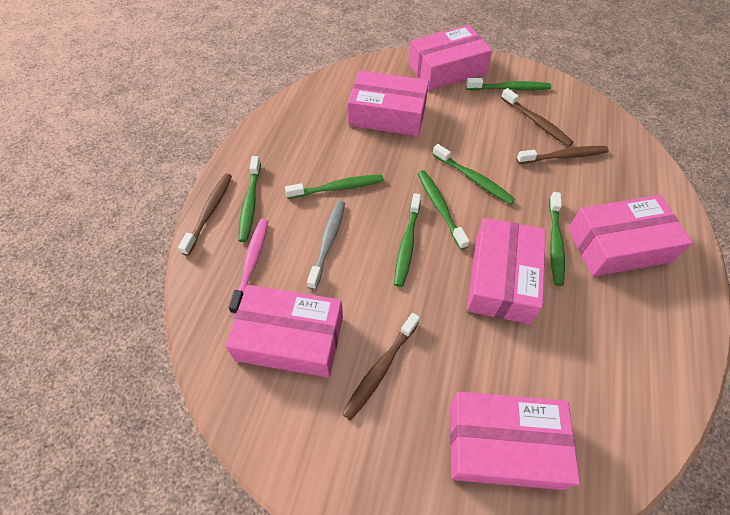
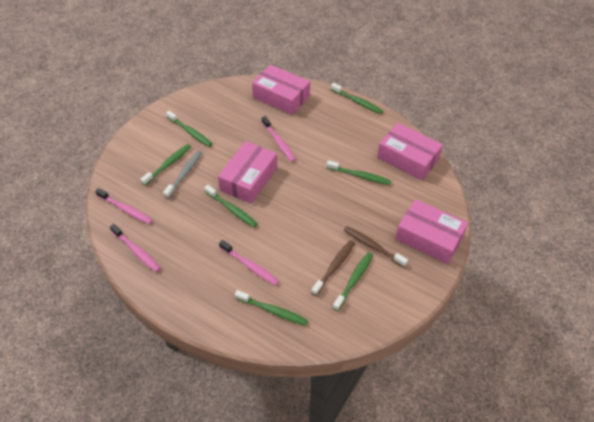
brown toothbrush: [178,173,232,256] [342,313,420,420] [501,88,574,147] [517,146,609,164] = 4 -> [311,240,355,296] [344,226,408,267] = 2
pink box: [225,285,343,378] [348,70,429,136] [409,25,492,91] [450,392,580,490] [467,218,546,324] [568,195,693,277] = 6 -> [218,141,277,204] [252,65,310,115] [377,123,443,180] [395,199,468,264] = 4
pink toothbrush: [228,219,268,314] = 1 -> [95,188,153,224] [110,224,161,272] [219,240,279,286] [262,116,296,162] = 4

